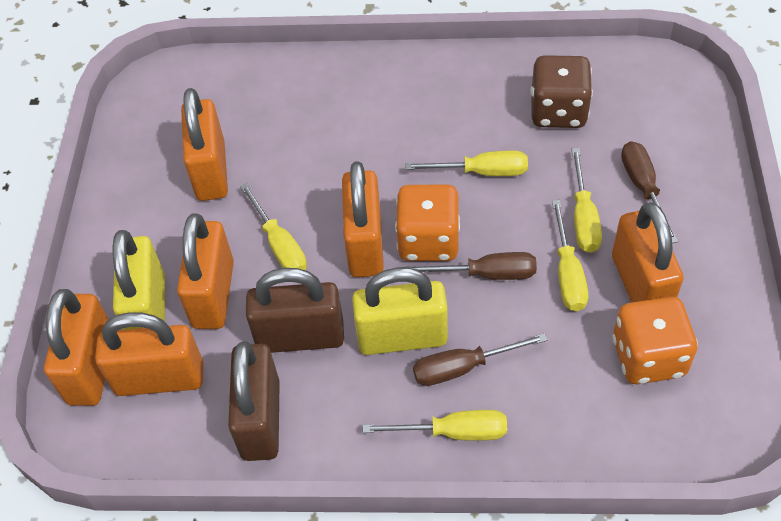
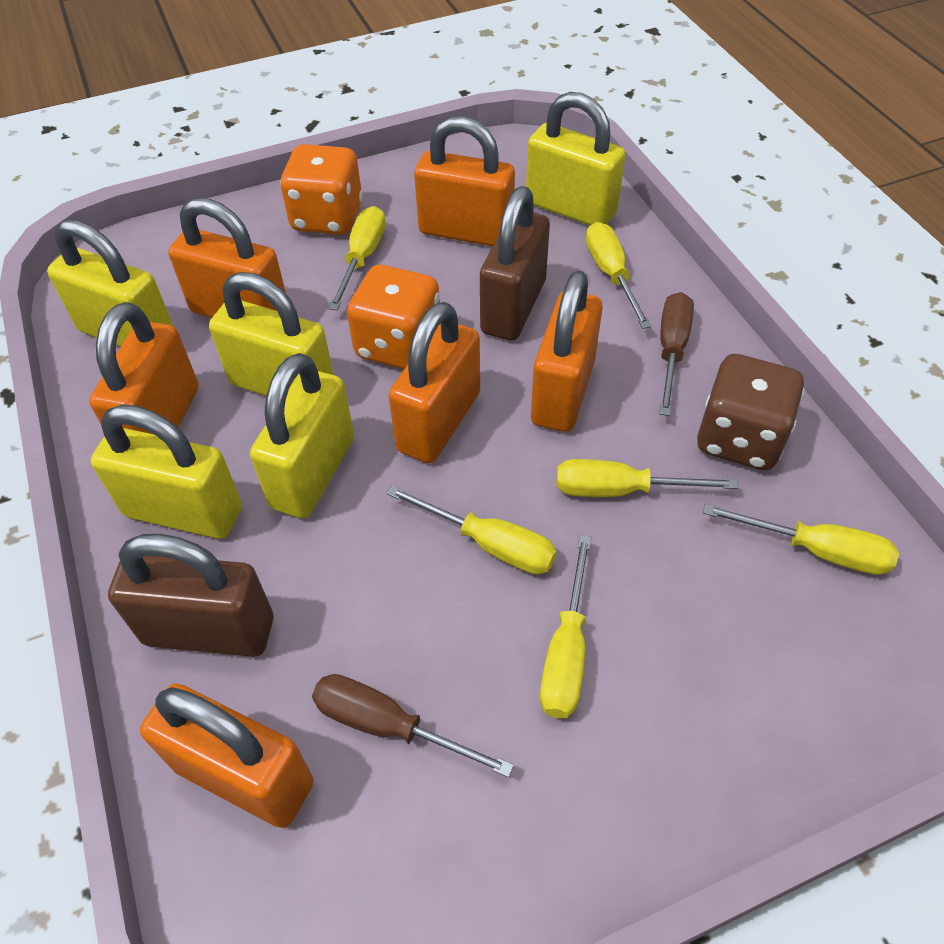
brown screwdriver: [405,252,537,280] [413,333,547,386] [621,141,678,243] = 3 -> [312,674,514,778] [659,292,694,416] = 2
yellow padlock: [112,230,165,330] [352,268,448,355] = 2 -> [47,219,174,347] [91,405,242,539] [209,272,334,396] [250,353,354,518] [526,92,626,225] = 5
yellow screwdriver: [240,183,307,270] [363,410,507,441] [405,150,528,176] [552,200,588,311] [572,148,602,253] = 5 -> [328,206,386,310] [386,485,557,574] [540,535,591,718] [556,459,738,497] [586,222,651,329] [703,504,899,575] = 6

